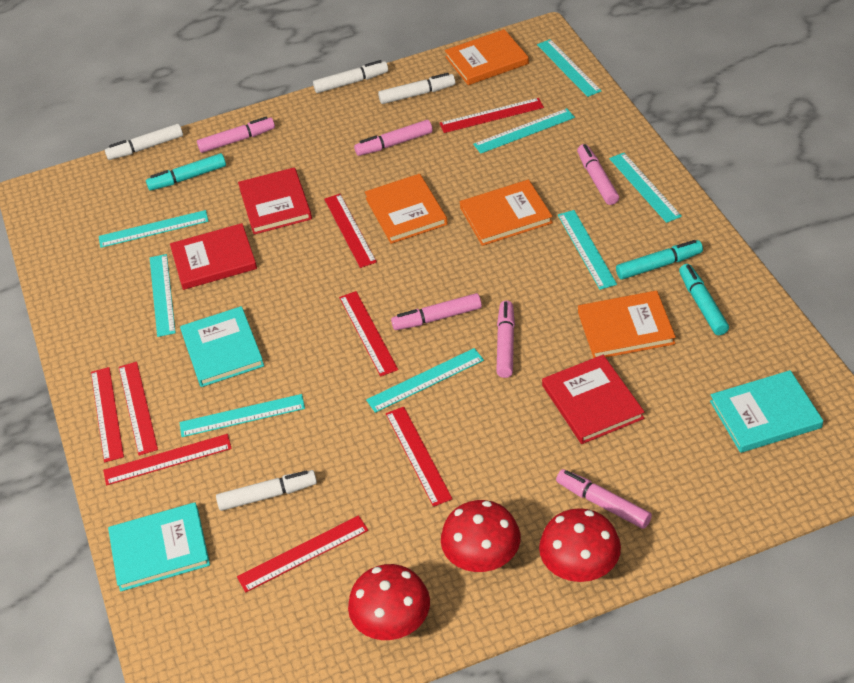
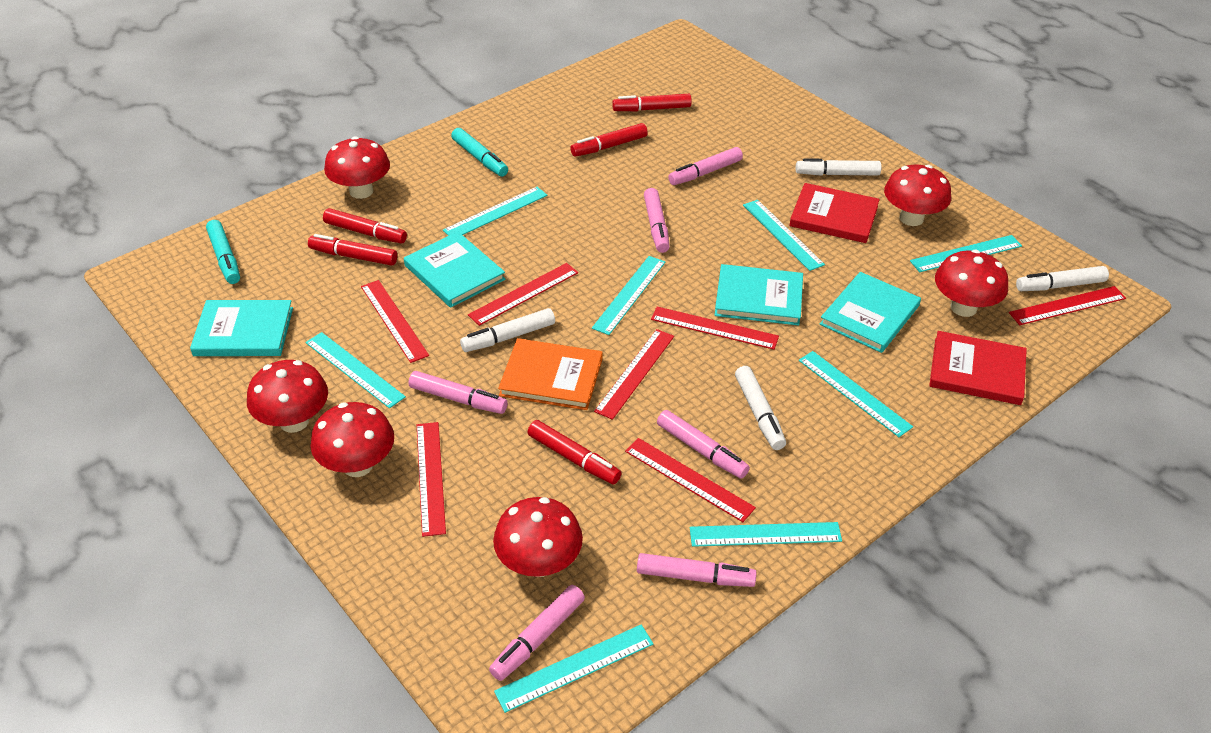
orange book: [365,174,448,244] [445,29,529,85] [460,179,553,246] [578,290,676,358] = 4 -> [498,338,603,410] = 1
red book: [170,223,257,290] [238,167,312,235] [542,355,644,444] = 3 -> [789,183,880,243] [929,331,1027,405] = 2
red marker: none = 0 -> [308,234,397,266] [323,208,407,243] [527,420,622,485] [570,123,648,157] [612,94,692,111] = 5
red mushroom: [348,564,430,640] [441,500,521,572] [539,508,621,582] = 3 -> [247,360,328,433] [310,402,394,477] [324,136,390,199] [493,497,583,577] [884,165,951,226] [935,250,1008,317] = 6
red ruler: [91,367,124,462] [103,434,232,485] [119,362,158,456] [237,515,368,592] [324,194,377,268] [339,291,398,376] [386,407,452,507] [439,98,544,133] = 8 -> [361,280,429,363] [417,422,446,537] [468,263,578,326] [594,329,674,420] [625,438,756,522] [651,307,779,350] [1009,286,1126,325] = 7
turquoise book: [108,502,210,591] [180,306,264,387] [710,370,823,453] = 3 -> [190,300,293,356] [404,232,505,308] [715,264,803,325] [820,272,921,353] = 4
turquoise marker: [146,153,226,191] [616,240,703,280] [679,264,729,335] = 3 -> [206,220,240,284] [451,128,508,177] = 2

